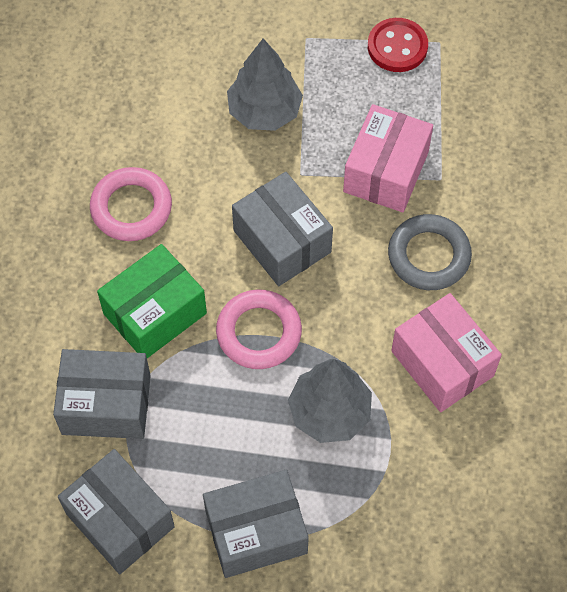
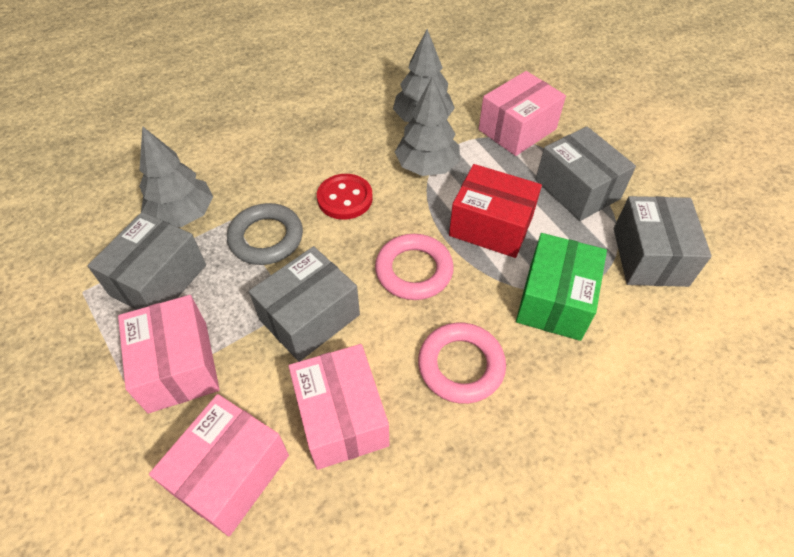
grey tree: [227,38,303,131] [288,359,372,443] = 2 -> [139,126,213,227] [393,29,455,122] [395,76,460,176] = 3
pink box: [343,104,433,212] [391,293,502,412] = 2 -> [118,295,220,413] [149,394,289,536] [288,344,390,470] [479,71,566,156] = 4
red box: none = 0 -> [449,164,542,258] = 1

